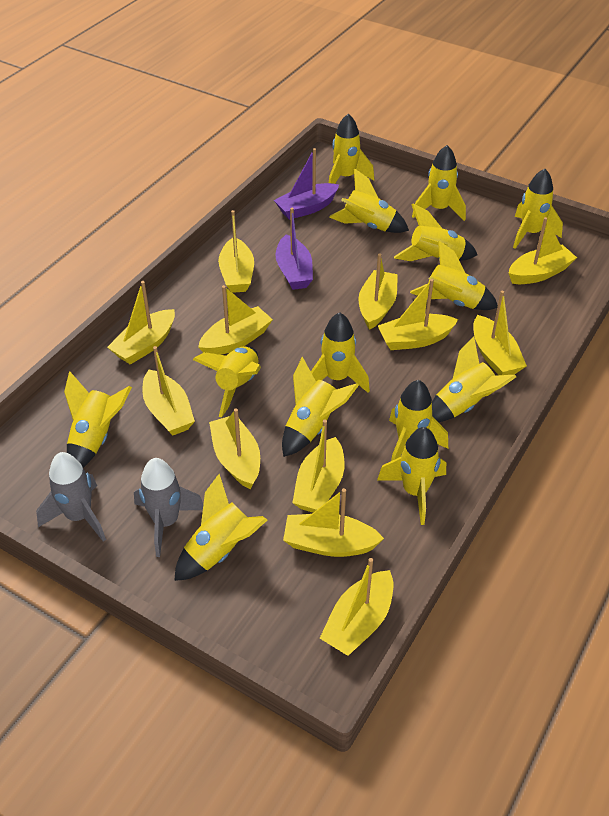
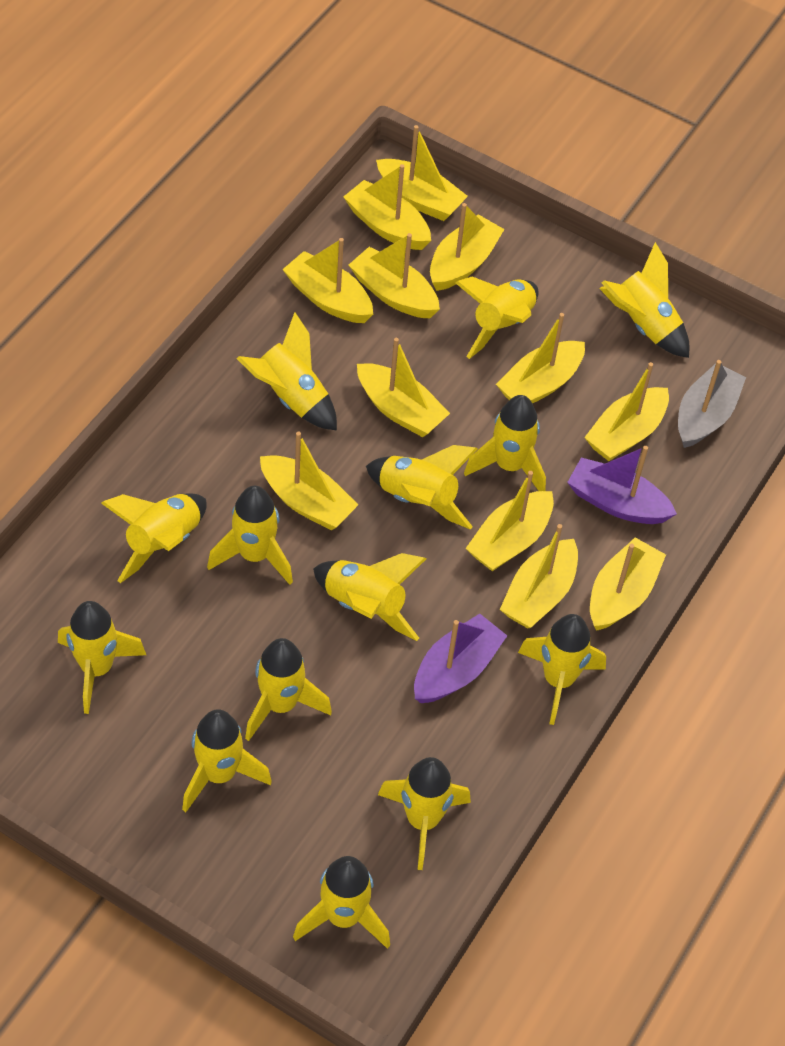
grey boat: none = 0 -> [678,360,746,448] = 1
grey rocket: [36,452,106,542] [134,458,203,557] = 2 -> none = 0

